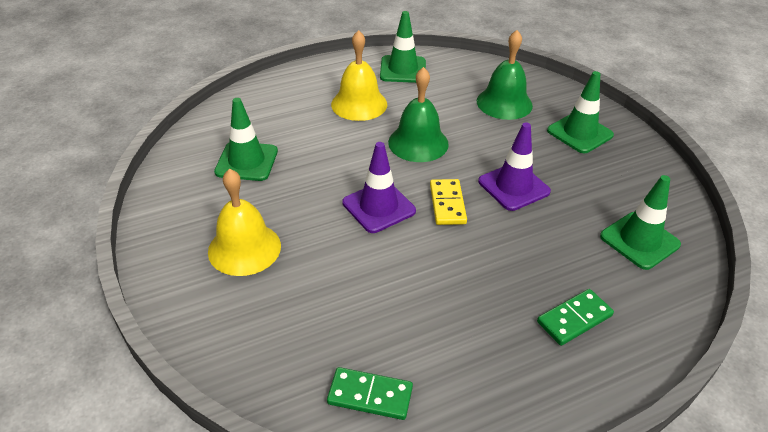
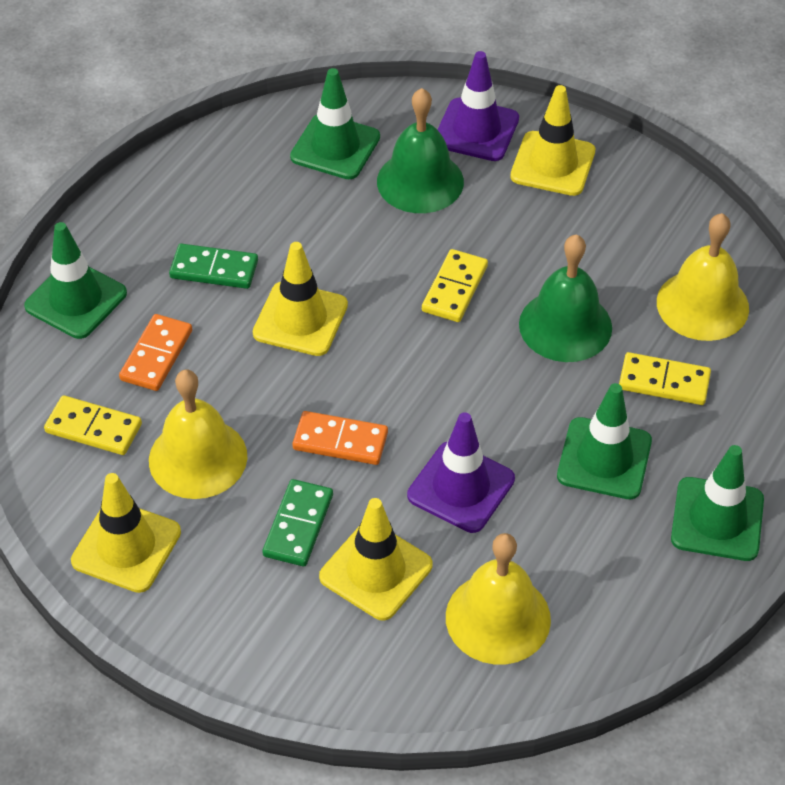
orange domino: none = 0 -> [119,314,192,391] [292,411,388,465] = 2
yellow bell: [208,169,281,276] [331,30,387,121] = 2 -> [149,370,247,499] [446,533,551,664] [657,213,749,341] = 3
yellow domino: [430,179,467,225] = 1 -> [44,395,142,455] [422,249,488,322] [619,352,711,405] = 3
yellow traffic cone: none = 0 -> [71,473,181,593] [253,242,348,356] [319,498,433,621] [510,85,595,196] = 4

